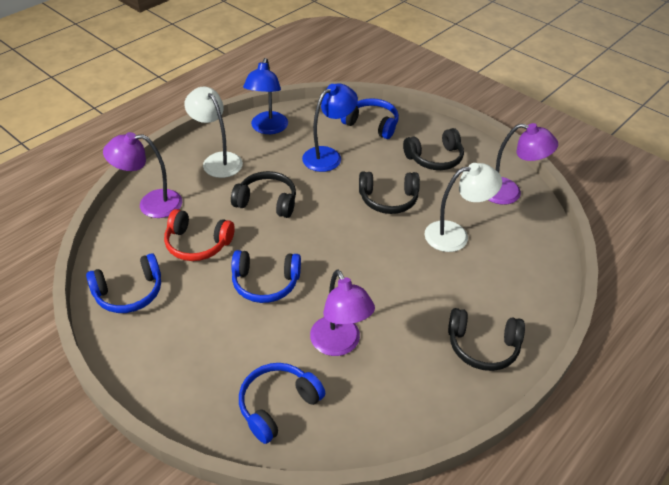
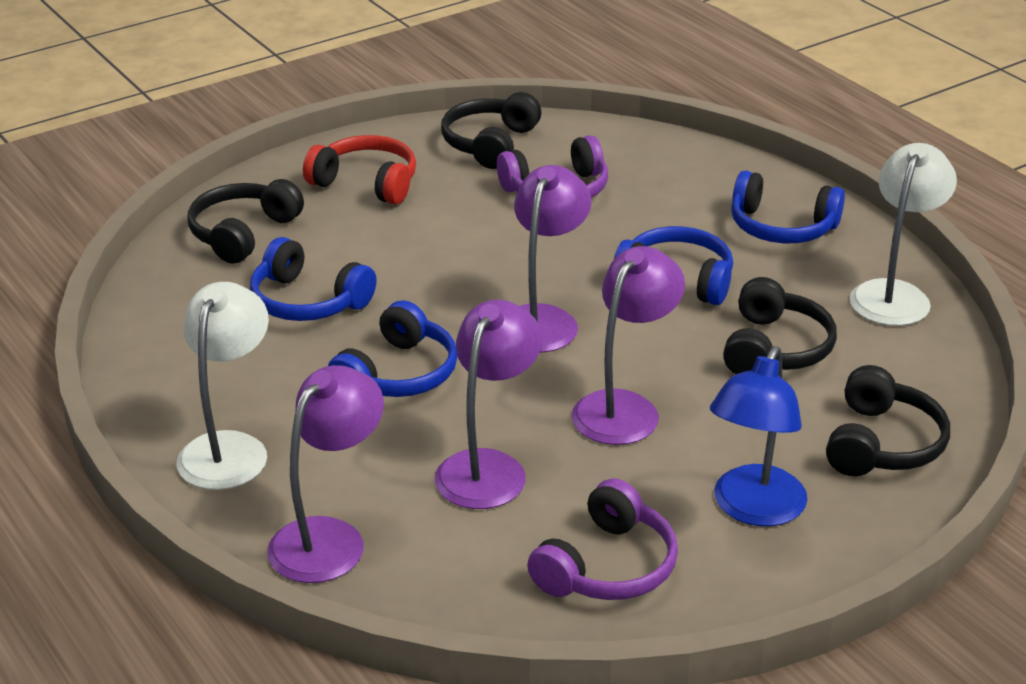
blue lamp: [243,58,288,134] [302,83,358,172] = 2 -> [710,346,807,526] = 1
purple headphones: none = 0 -> [497,135,608,198] [527,478,678,600] = 2
purple lamp: [103,132,182,218] [310,270,375,356] [489,123,558,205] = 3 -> [267,365,384,583] [435,299,542,509] [514,165,591,353] [571,246,685,445] = 4

